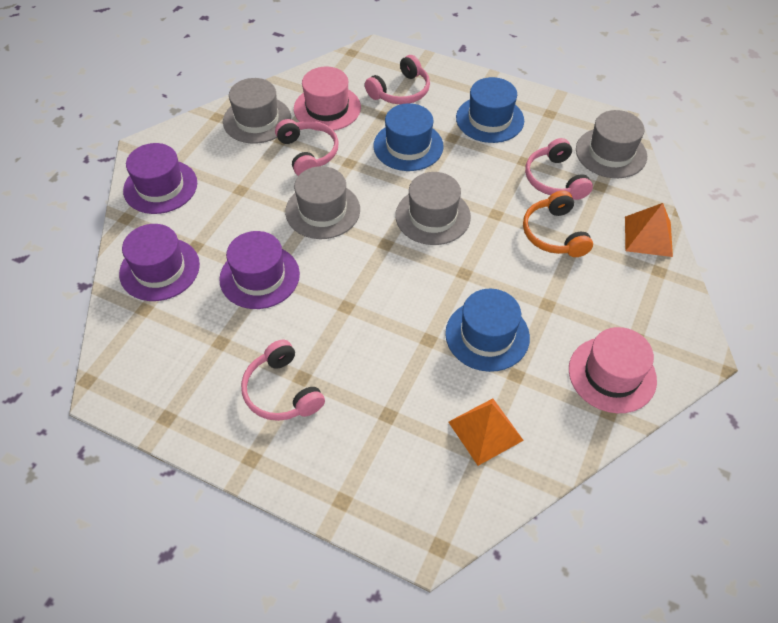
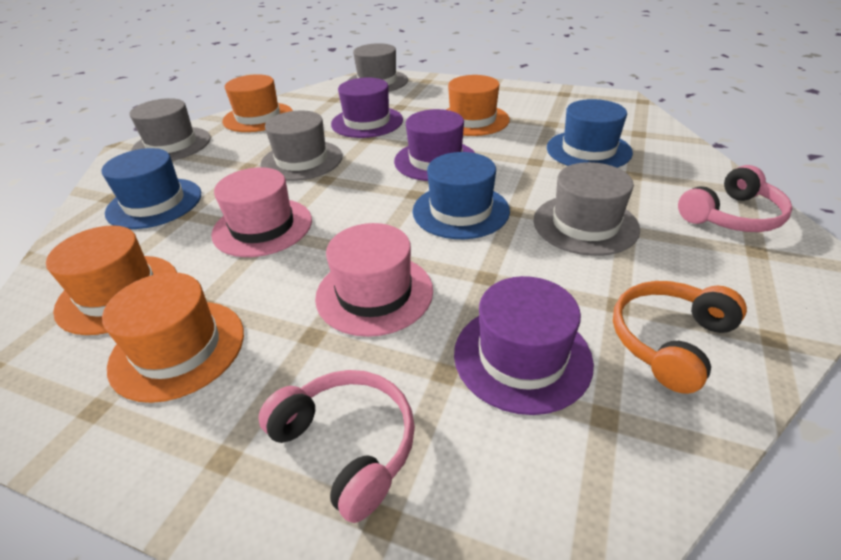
orange hat: none = 0 -> [46,225,177,335] [102,272,244,403] [222,74,293,132] [446,75,510,136] = 4
orange pyramid: [449,398,524,466] [625,203,673,257] = 2 -> none = 0
pink headphones: [241,340,325,421] [275,119,338,176] [365,55,430,104] [525,138,593,200] = 4 -> [258,370,415,523] [678,165,793,232] = 2

